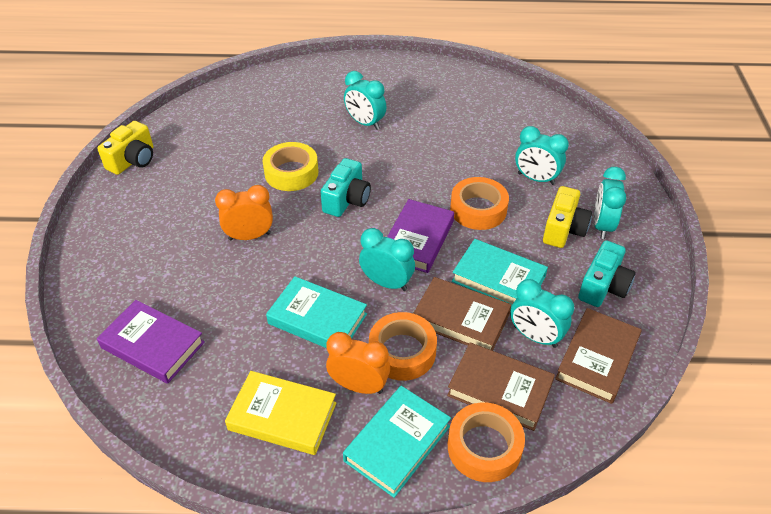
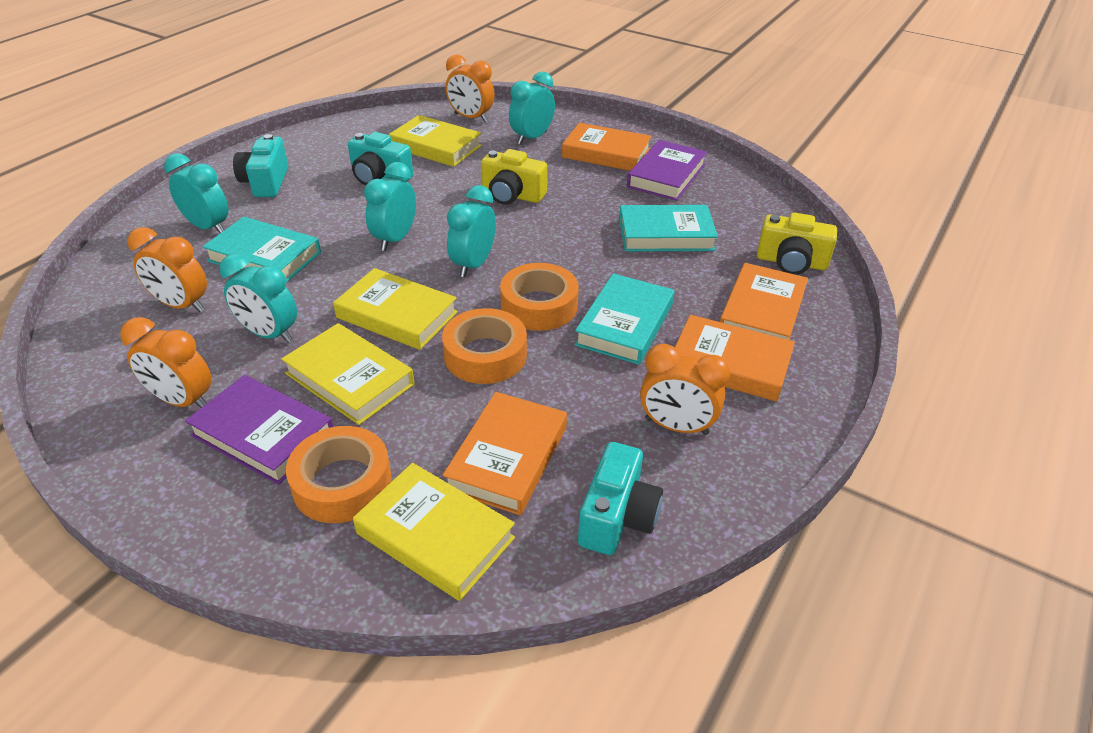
brown book: [413,277,511,351] [447,343,555,431] [555,308,642,404] = 3 -> none = 0
orange book: none = 0 -> [443,392,567,515] [562,123,652,171] [675,315,795,402] [720,263,808,340] = 4
orange clock: [215,185,273,240] [326,332,390,394] = 2 -> [120,317,211,408] [127,227,207,312] [446,54,494,122] [640,344,730,435] = 4
turquoise camera: [321,158,371,217] [578,240,636,307] = 2 -> [233,134,288,197] [348,132,413,185] [578,442,663,555] = 3
yellow book: [225,371,337,455] = 1 -> [281,323,414,425] [333,268,458,350] [353,463,515,601] [389,115,482,167] = 4
yellow tape: [262,142,318,191] = 1 -> none = 0

